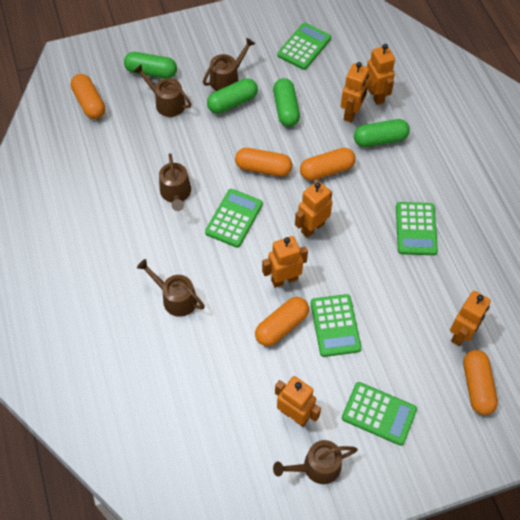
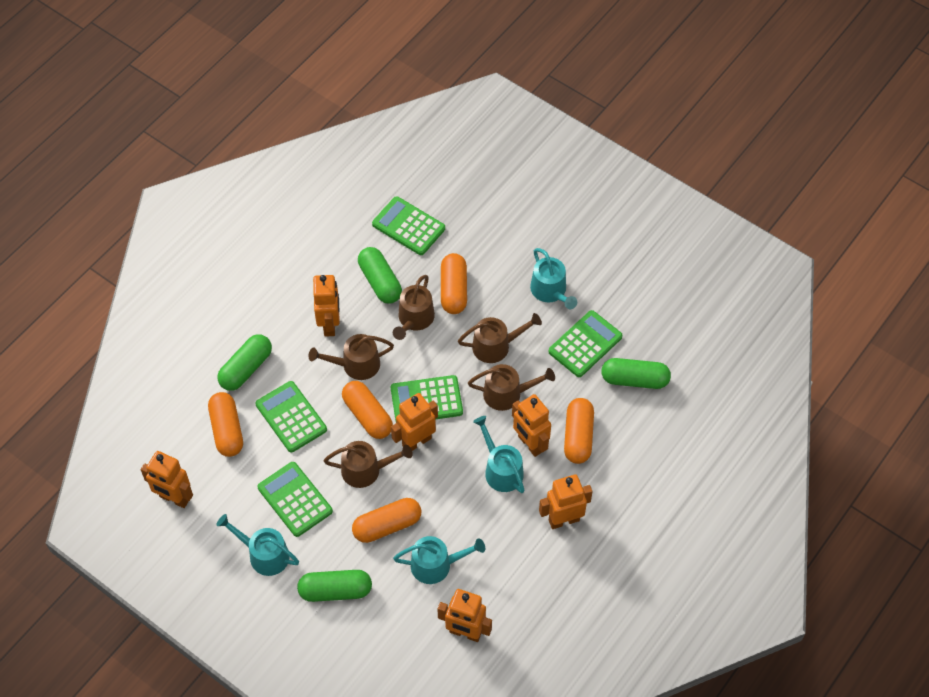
turquoise watering can: none = 0 -> [216,514,299,576] [393,536,485,584] [473,416,525,493] [530,248,577,309] = 4

